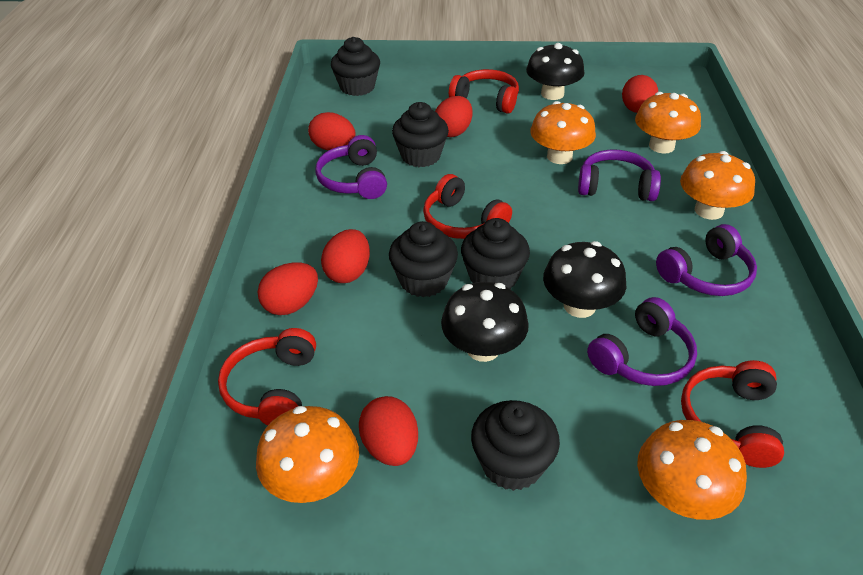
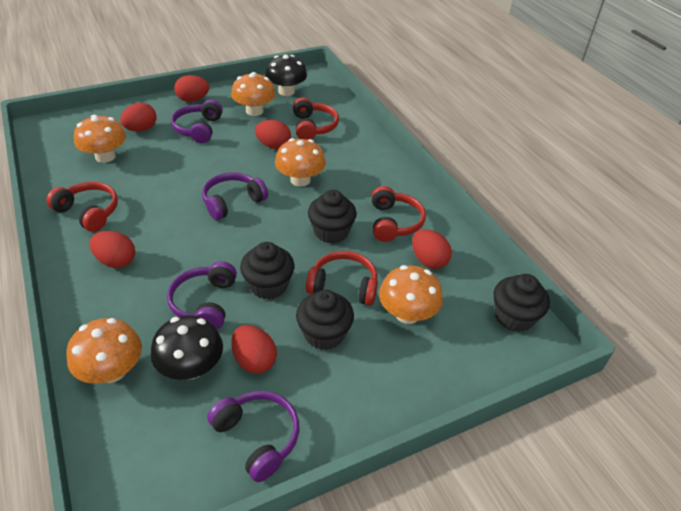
black cupcake: [331,37,380,96] [389,221,458,297] [392,102,449,167] [461,218,530,290] [471,400,560,491] = 5 -> [240,242,295,300] [296,290,354,350] [308,190,357,244] [494,274,550,332] = 4
black mushroom: [441,282,529,362] [526,43,584,100] [543,241,626,318] = 3 -> [151,315,223,380] [265,55,307,96] = 2

